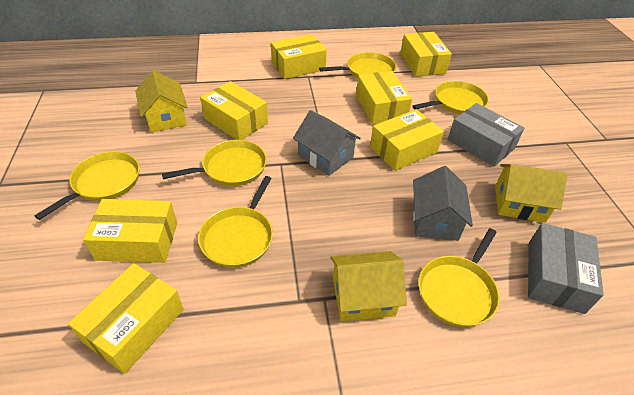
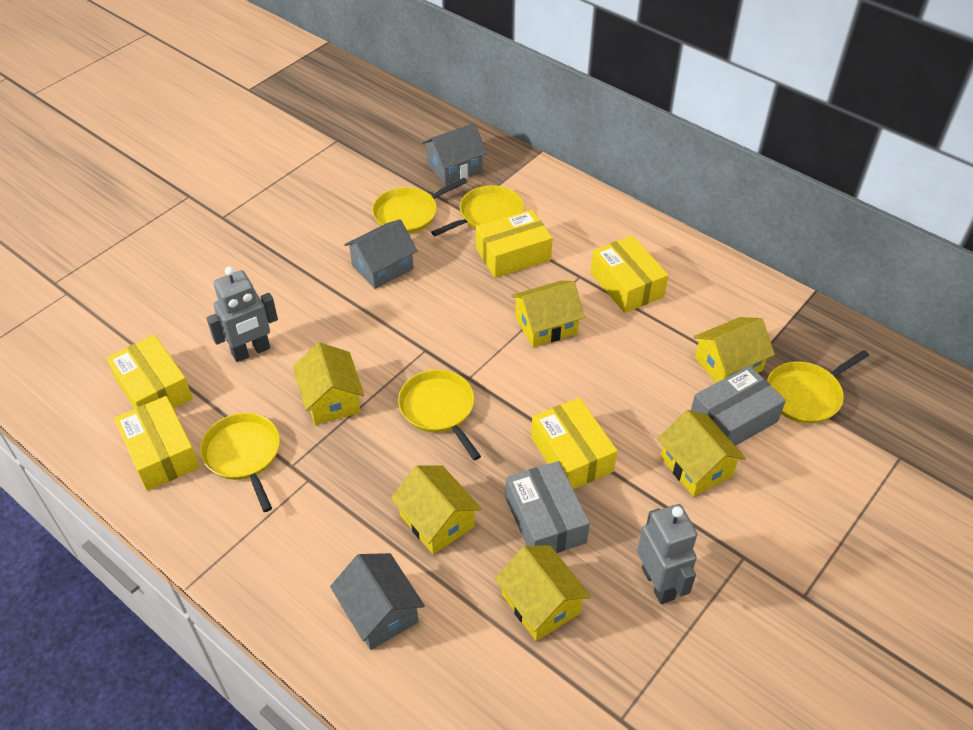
grey house: [293,110,361,176] [413,166,473,241] = 2 -> [330,553,425,650] [344,219,417,289] [422,123,487,185] = 3
grey robot: none = 0 -> [207,266,278,362] [637,504,698,604] = 2
yellow box: [68,263,184,374] [83,199,177,263] [200,81,268,140] [271,34,327,79] [356,71,412,125] [370,109,444,171] [400,32,452,77] = 7 -> [106,335,193,409] [114,396,200,491] [476,209,553,278] [531,398,617,489] [590,235,669,313] = 5
yellow house: [135,70,188,132] [330,251,407,322] [495,164,567,223] = 3 -> [293,342,364,425] [391,465,481,554] [494,545,591,641] [511,281,585,347] [658,410,746,497] [694,317,775,383] = 6
yellow pan: [34,151,140,220] [162,140,267,186] [198,176,273,268] [319,52,396,78] [413,81,489,114] [418,228,500,327] = 6 -> [200,413,280,512] [372,178,467,234] [398,370,481,460] [431,185,524,236] [767,350,869,424] = 5

